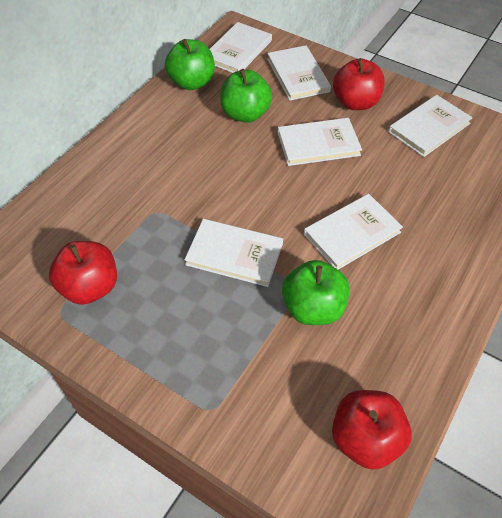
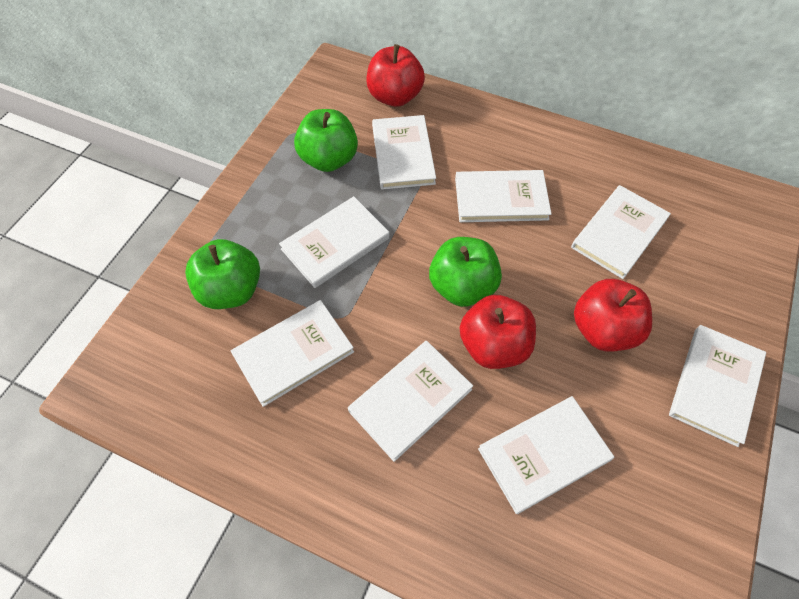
white book: [184,219,283,287] [210,22,272,73] [267,45,331,101] [278,118,362,166] [304,194,403,270] [388,95,473,157] = 6 -> [231,300,354,407] [279,196,390,288] [348,341,473,462] [372,115,436,190] [455,170,551,222] [478,396,614,514] [571,185,671,279] [669,325,766,447] = 8

